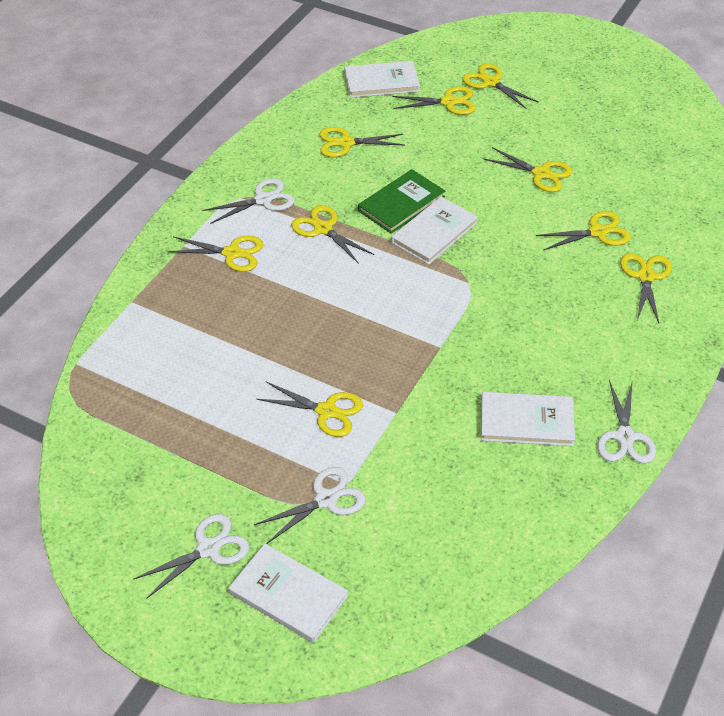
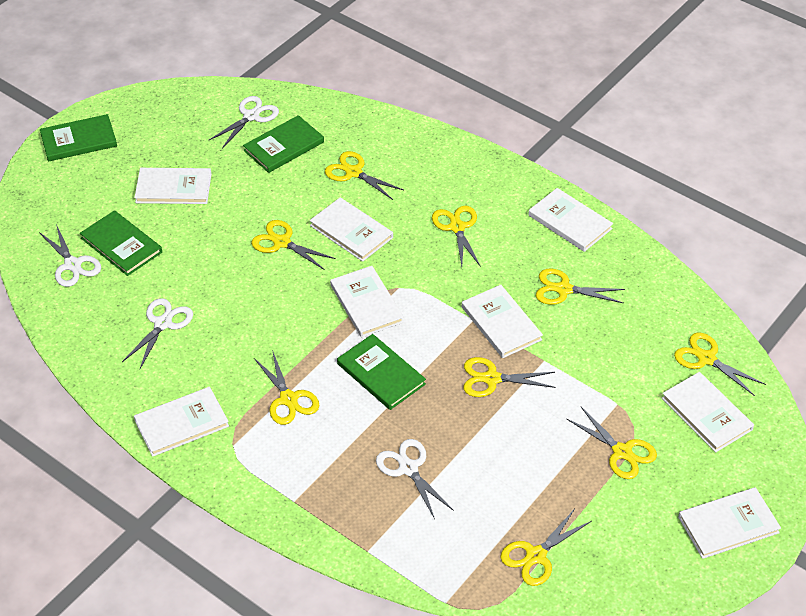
green book: [358,169,445,234] = 1 -> [40,114,117,162] [80,210,162,276] [243,115,324,173] [337,334,426,410] = 4
white book: [229,543,348,643] [345,61,420,98] [391,197,478,265] [481,392,575,446] = 4 -> [134,168,211,204] [134,387,229,457] [310,197,393,262] [330,266,404,337] [462,285,543,358] [528,188,613,252] [662,372,754,453] [678,487,781,559] = 8

